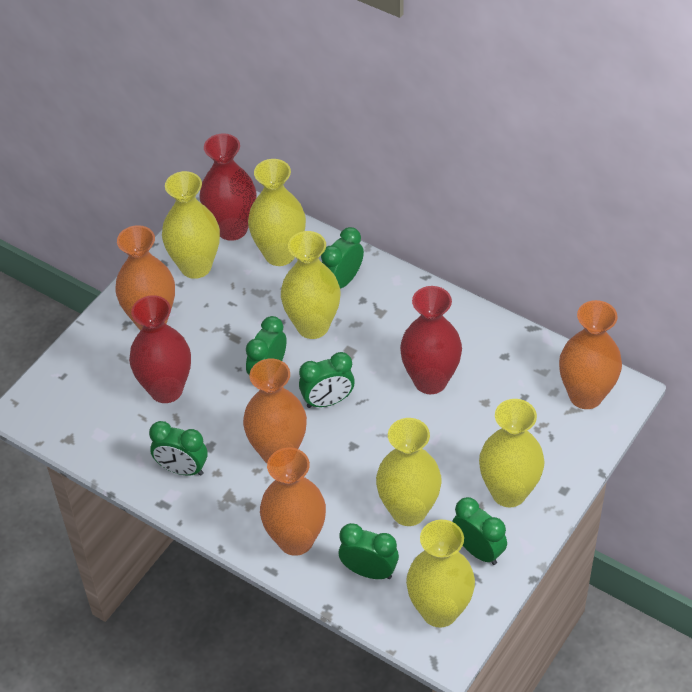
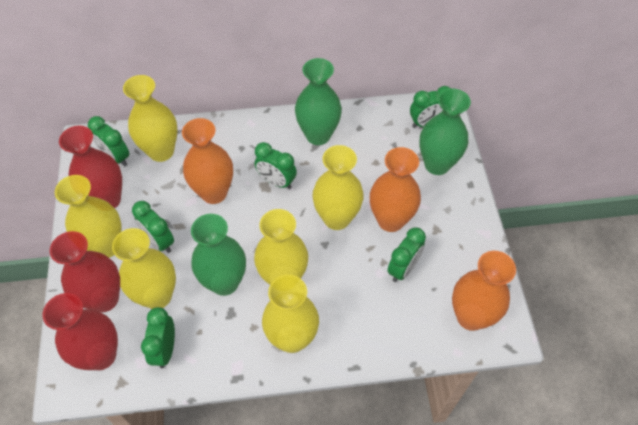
green vase: none = 0 -> [191,214,246,296] [295,58,342,145] [419,89,471,175] = 3
orange vase: [115,225,175,330] [243,359,307,463] [260,448,326,556] [559,300,622,409] = 4 -> [182,118,233,204] [370,147,421,232] [452,251,516,331] = 3

